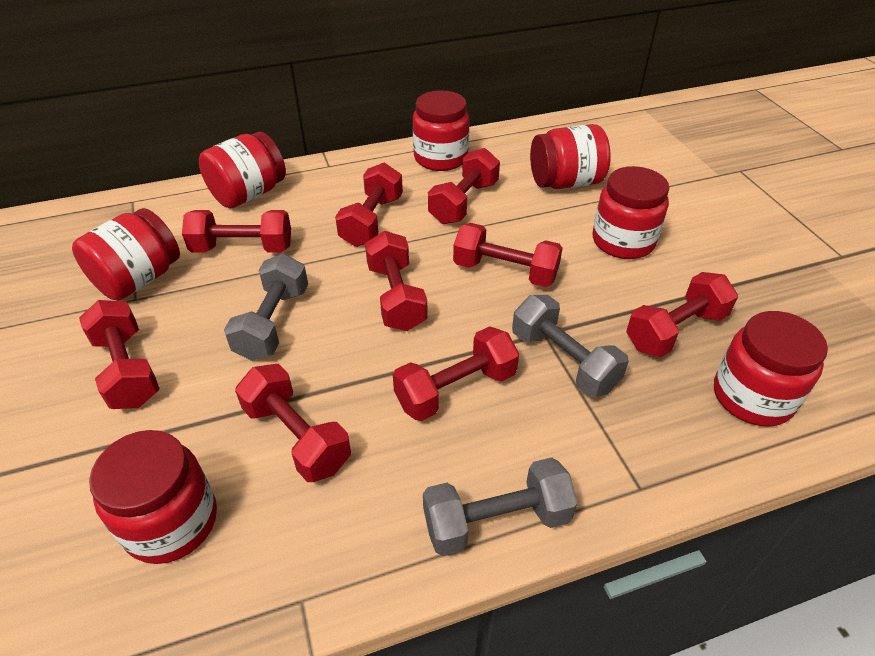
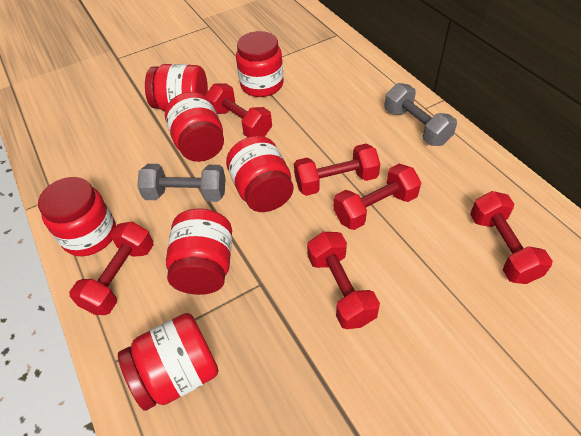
grey dumbbell: [224,254,308,361] [423,457,578,556] [512,295,629,397] = 3 -> [137,164,226,202] [384,83,457,146] = 2
red dumbbell: [79,300,160,409] [182,210,291,253] [235,364,351,482] [335,163,403,247] [365,231,428,331] [393,326,519,421] [428,148,500,224] [453,223,563,287] [626,272,738,357] = 9 -> [69,222,154,315] [205,84,272,137] [294,144,380,196] [307,232,380,329] [333,164,421,230] [470,191,553,284] = 6

